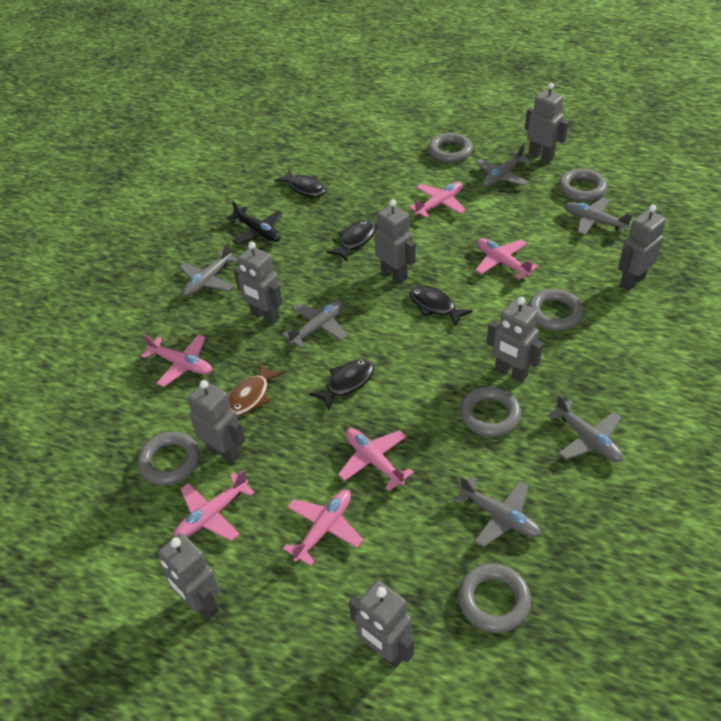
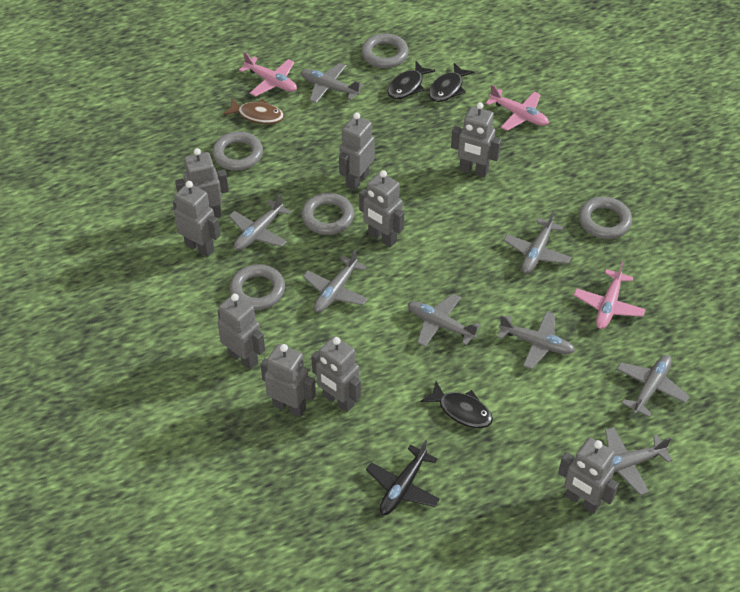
black fish: [274,169,326,197] [309,359,374,410] [326,220,375,261] [410,285,473,326] = 4 -> [387,61,435,99] [421,381,493,428] [429,63,474,102] = 3
grey plane: [179,243,238,297] [282,300,347,348] [454,476,541,547] [476,144,531,187] [548,395,623,462] [564,197,633,235] = 6 -> [229,194,291,250] [301,63,363,103] [303,249,368,312] [408,293,481,347] [497,311,575,369] [503,211,571,273] [605,427,672,495] [617,355,689,417] = 8
grey ring: [137,431,200,485] [428,133,473,163] [458,563,531,633] [460,386,521,437] [528,289,584,331] [559,169,607,202] = 6 -> [212,132,263,171] [230,264,285,310] [302,193,354,235] [362,33,409,68] [579,197,632,239] = 5
grey robot: [158,533,220,620] [188,380,245,464] [234,242,282,325] [349,580,414,668] [375,200,416,284] [487,297,543,383] [525,83,569,163] [618,205,666,291] = 8 -> [173,181,220,257] [175,148,229,217] [217,294,265,370] [260,344,316,417] [311,336,361,412] [339,112,375,191] [359,170,404,247] [451,102,501,177] [558,438,619,514] = 9
pink plane: [141,334,212,387] [174,470,255,541] [283,490,363,566] [338,428,414,491] [409,182,466,218] [475,238,538,280] = 6 -> [239,52,297,97] [486,85,549,131] [574,262,646,329] = 3

